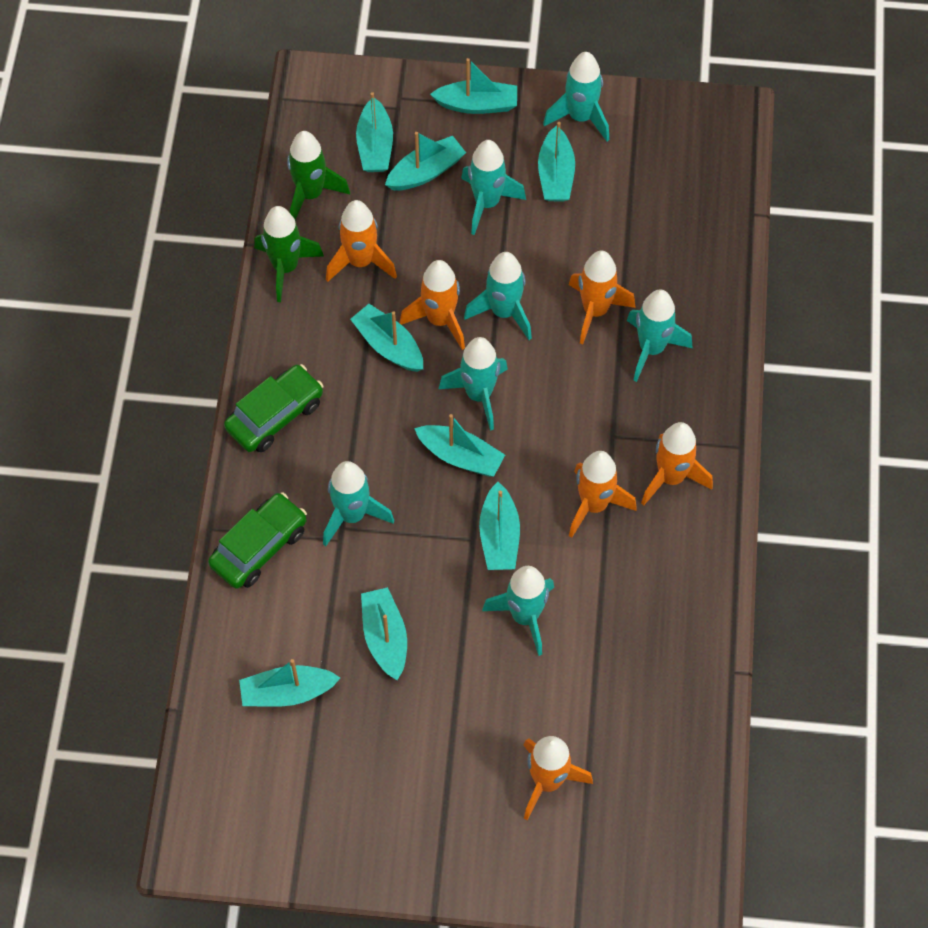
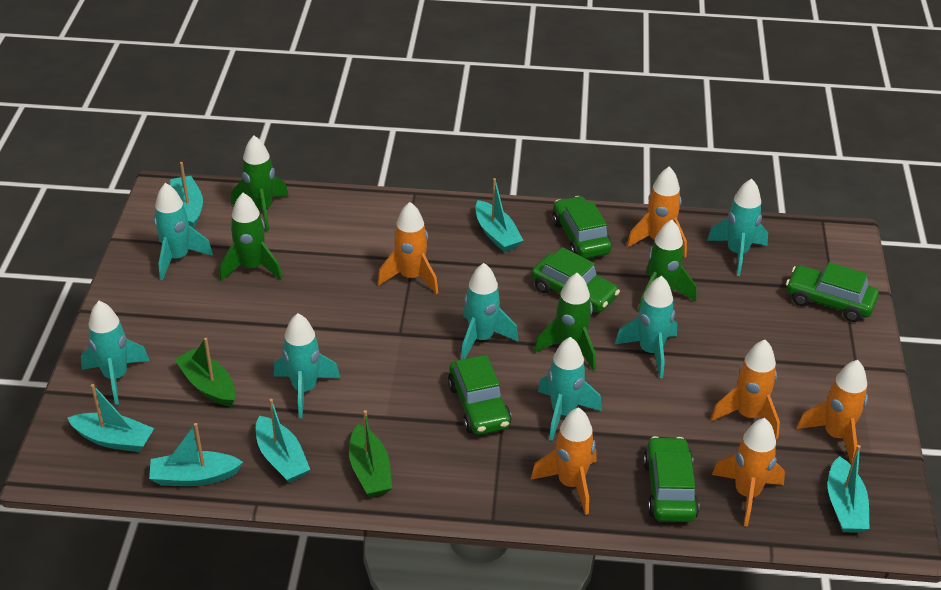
green boat: none = 0 -> [174,338,236,407] [349,410,392,497] = 2
green car: [208,492,307,589] [224,364,324,452] = 2 -> [448,355,511,435] [532,247,620,314] [552,196,612,259] [643,436,699,522] [786,262,879,322] = 5
green rocket: [254,206,324,302] [287,131,350,220] = 2 -> [220,193,282,281] [231,136,289,231] [534,273,596,371] [638,220,697,312] = 4
turquoise boat: [239,659,340,707] [350,304,423,372] [356,92,393,172] [361,587,407,680] [385,132,466,190] [414,414,505,477] [430,58,517,114] [479,482,520,570] [538,122,575,201] = 9 -> [68,384,154,452] [149,423,243,486] [170,162,203,228] [256,399,310,483] [475,178,524,252] [828,445,869,533] = 6

